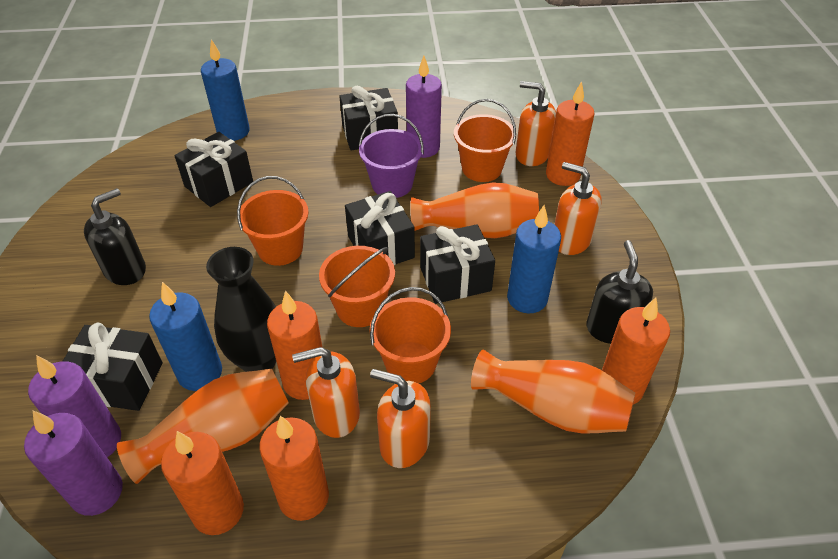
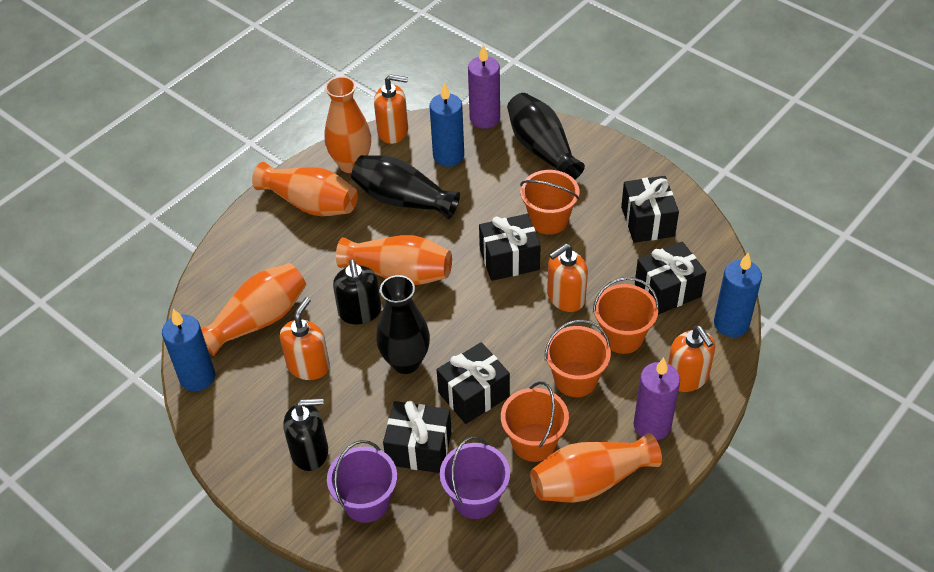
black vase: [206,247,276,372] = 1 -> [351,155,460,220] [376,275,430,374] [507,93,585,180] = 3
orange candle: [161,431,244,535] [259,416,329,521] [267,291,323,400] [546,81,595,186] [602,298,670,405] = 5 -> none = 0
orange vase: [117,369,289,484] [410,182,539,238] [471,349,635,433] = 3 -> [201,263,306,356] [252,162,358,216] [325,76,371,173] [336,235,452,285] [530,433,662,502] = 5
purple bucket: [359,114,424,198] = 1 -> [327,440,397,523] [440,436,510,519] = 2
purple candle: [24,411,123,516] [28,355,121,457] [406,56,442,158] = 3 -> [468,45,500,129] [634,358,680,440] = 2

